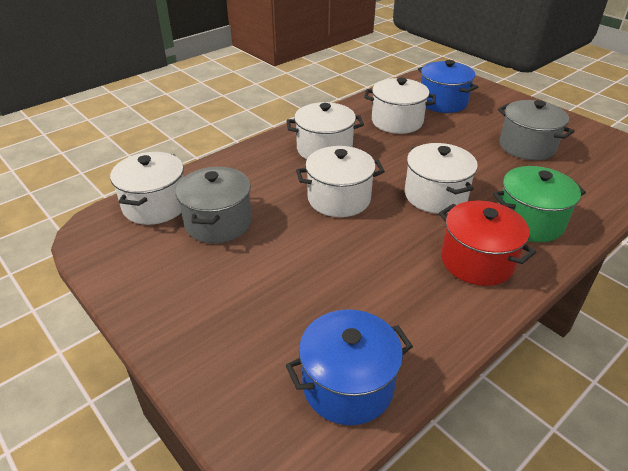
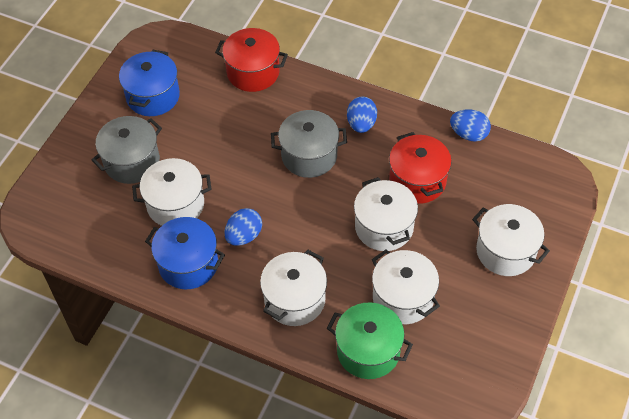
blue egg: none = 0 -> [225,208,262,246] [347,97,377,133] [450,109,491,142] = 3
red pot: [439,201,536,286] = 1 -> [215,28,288,92] [389,132,452,204] = 2

